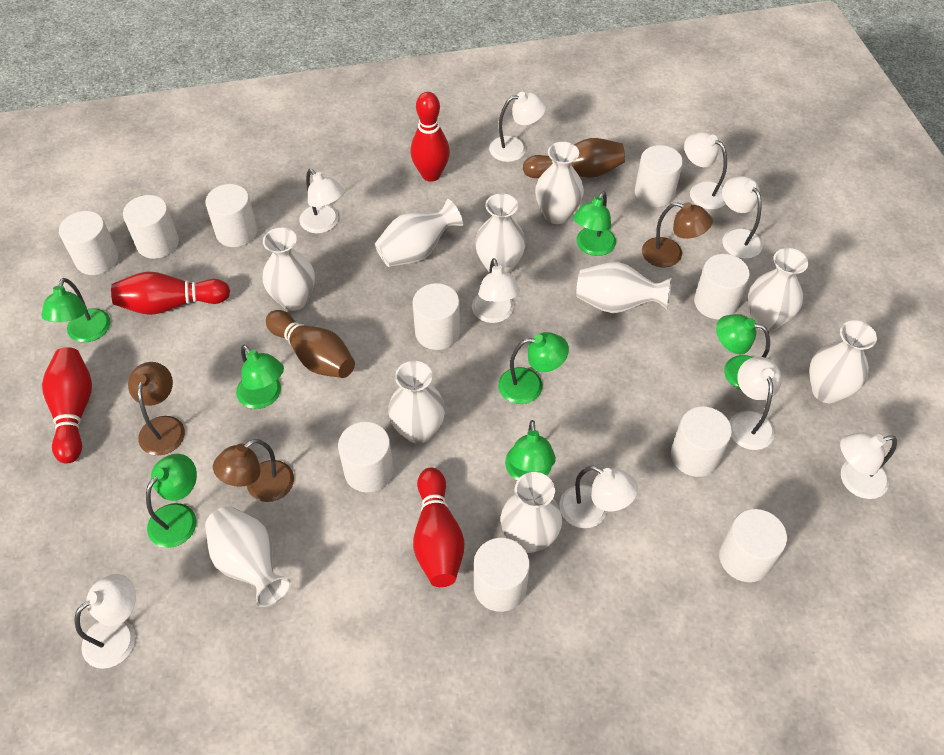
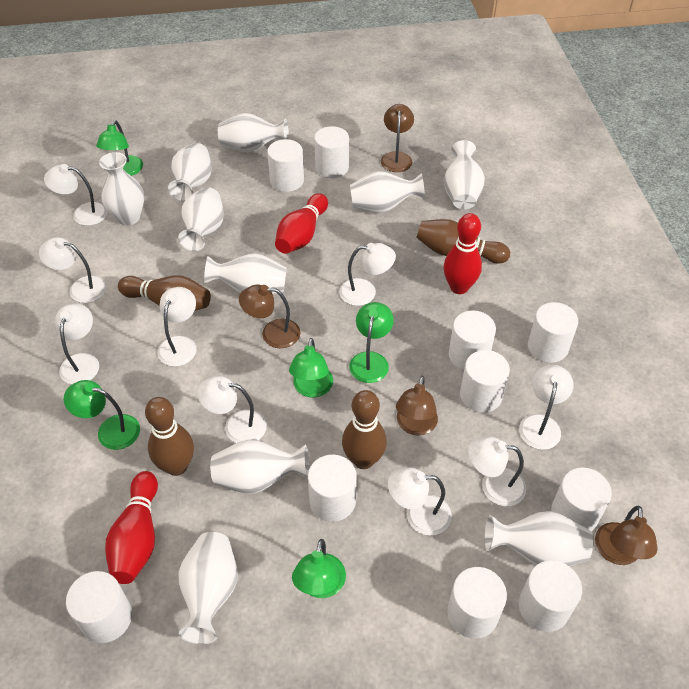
brown bowling pin: [266,310,355,378] [523,138,625,178] = 2 -> [118,275,211,311] [145,397,194,476] [342,390,387,469] [416,219,510,264] = 4
brown lamp: [128,362,185,455] [213,439,294,502] [642,202,713,267] = 3 -> [239,285,300,348] [381,104,414,172] [396,376,438,436] [595,506,658,565] = 4
green lamp: [41,278,111,343] [146,454,197,548] [236,345,284,409] [498,332,569,404] [505,420,556,480] [573,191,616,256] [716,314,770,390] = 7 -> [64,380,140,450] [96,120,143,176] [289,338,333,397] [292,539,346,598] [349,302,394,383] = 5
red bowling pin: [42,347,92,463] [111,272,230,315] [410,92,450,182] [413,467,464,587] = 4 -> [105,471,158,584] [275,193,328,254] [444,213,482,294] = 3

